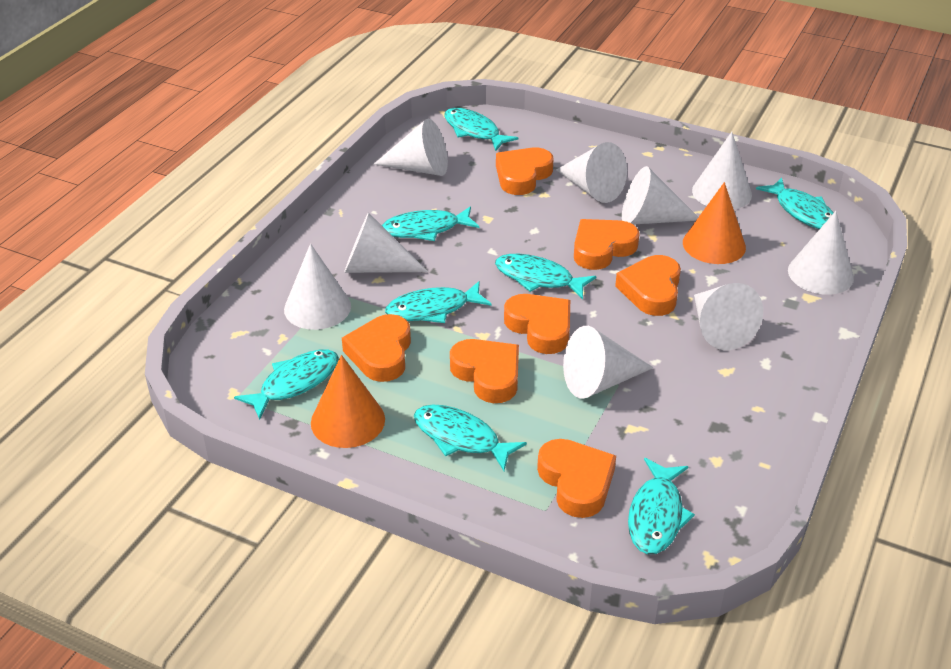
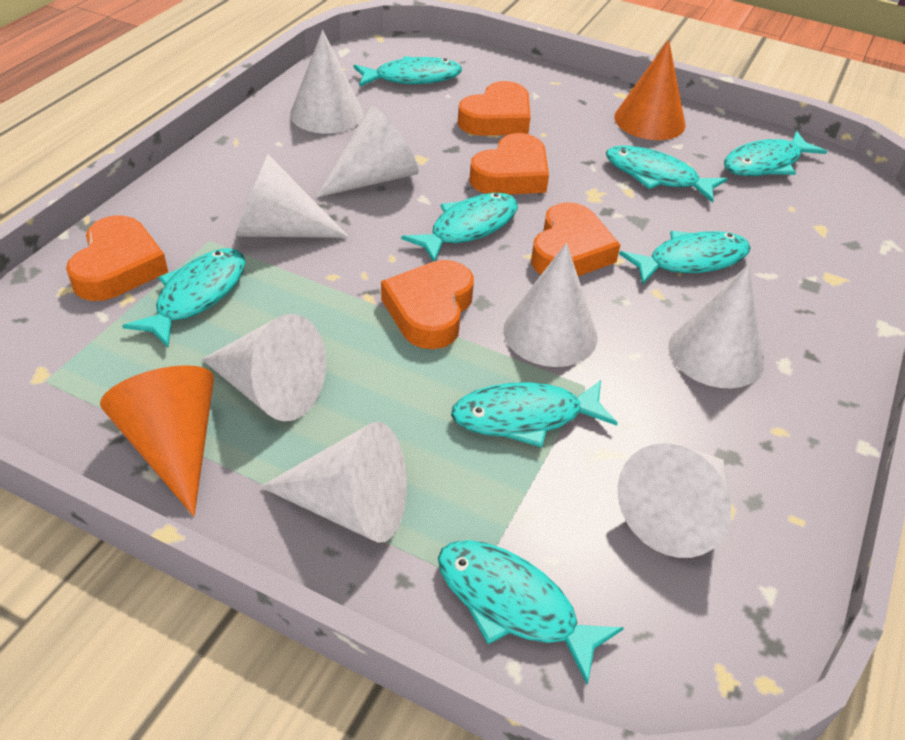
orange heart: [342,314,411,382] [450,339,519,403] [496,147,554,195] [504,294,570,354] [537,439,616,518] [574,219,640,270] [615,255,681,316] = 7 -> [66,215,168,301] [381,260,474,349] [458,81,530,136] [469,133,549,194] [531,202,621,276] = 5
white cone: [284,244,351,330] [344,212,428,273] [374,119,448,176] [556,142,627,203] [563,326,654,399] [622,166,698,225] [692,132,752,209] [694,283,763,350] [788,211,854,295] = 9 -> [202,314,326,421] [235,155,349,238] [260,422,407,543] [290,30,364,134] [316,106,419,198] [503,243,598,367] [618,443,731,558] [668,264,764,388] = 8

